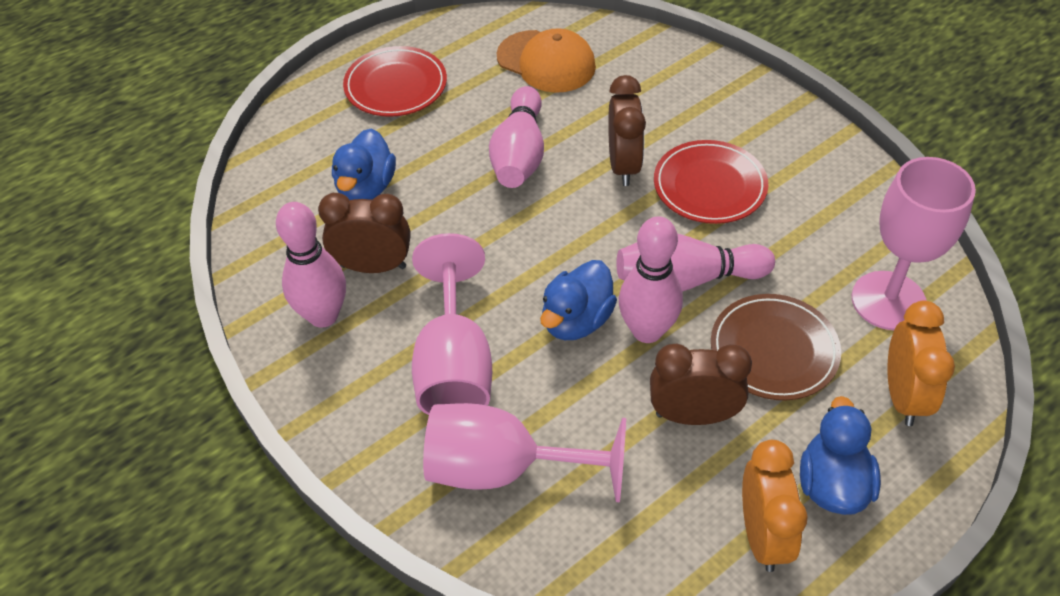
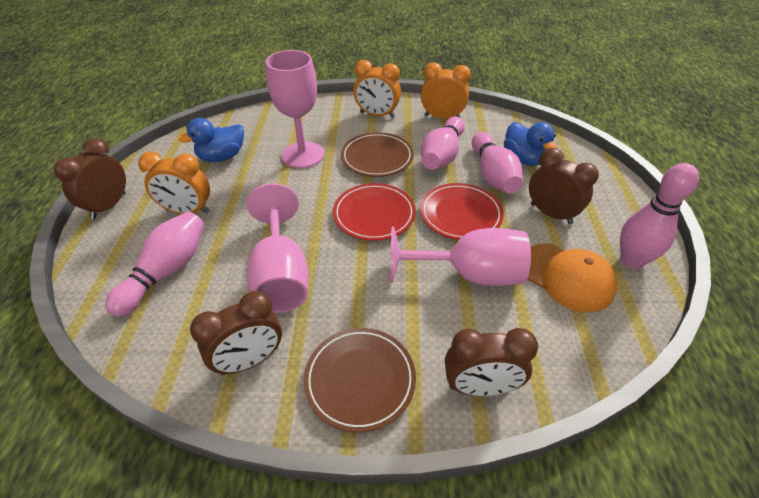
blue duck: [332,128,396,200] [540,260,617,340] [800,396,881,515] = 3 -> [179,118,244,162] [504,122,557,166] = 2
brown clock: [318,193,411,273] [608,75,646,186] [650,343,752,425] = 3 -> [54,138,126,219] [190,291,282,375] [445,328,538,396] [529,148,599,224] = 4
brown plate: [711,294,841,401] = 1 -> [304,328,416,432] [341,132,414,177] = 2
orange clock: [742,440,808,572] [887,301,955,426] = 2 -> [138,151,210,214] [353,60,401,118] [421,62,471,119] = 3

